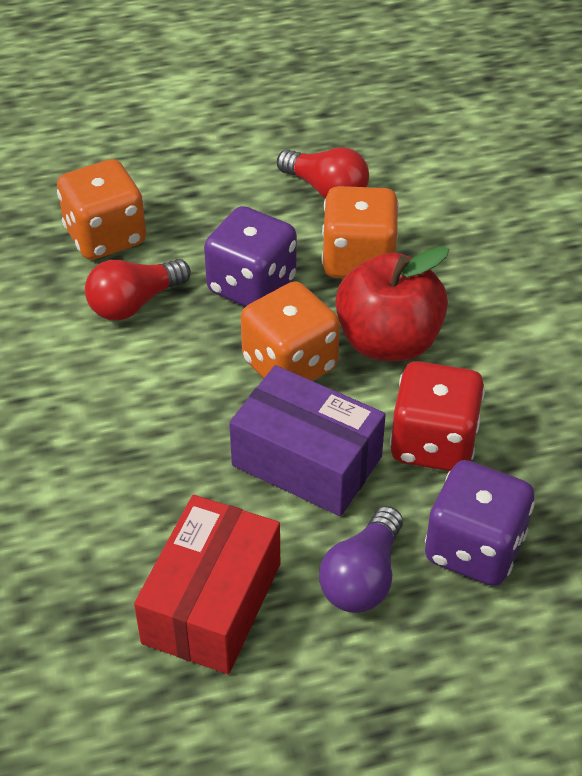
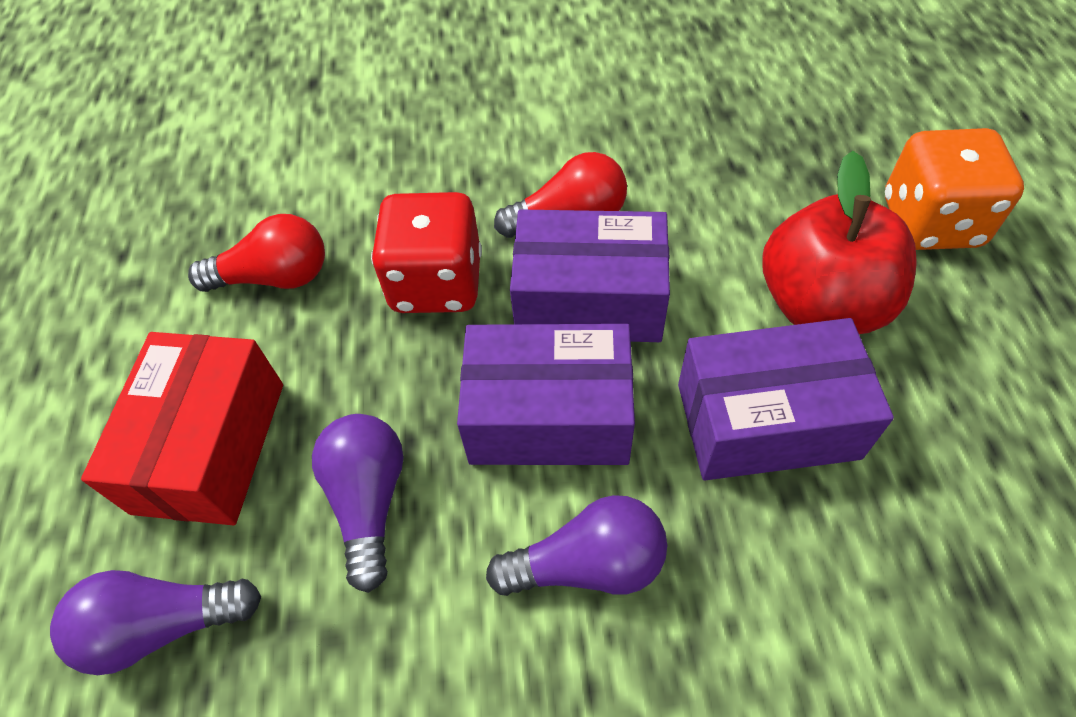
orange dice: [57,159,146,260] [241,282,340,381] [321,186,399,278] = 3 -> [885,128,1024,250] = 1
purple box: [229,365,386,516] = 1 -> [457,324,635,465] [510,209,670,342] [678,318,894,480] = 3
purple dice: [204,206,297,307] [425,460,535,586] = 2 -> none = 0
purple light bulb: [319,506,403,613] = 1 -> [50,570,261,675] [312,414,403,593] [486,495,667,596] = 3

